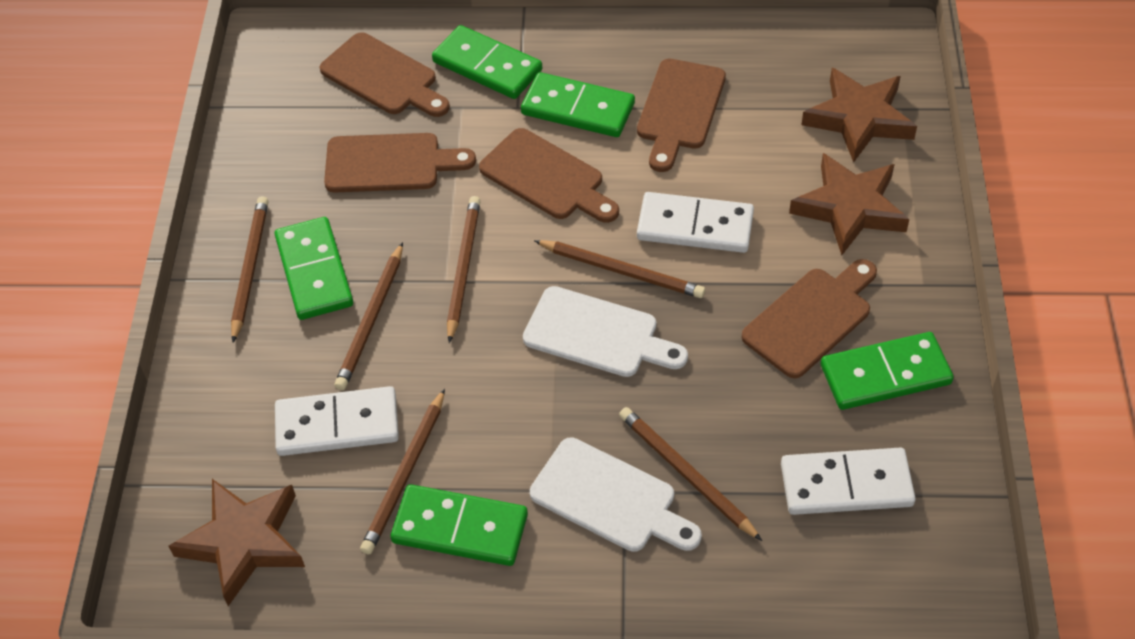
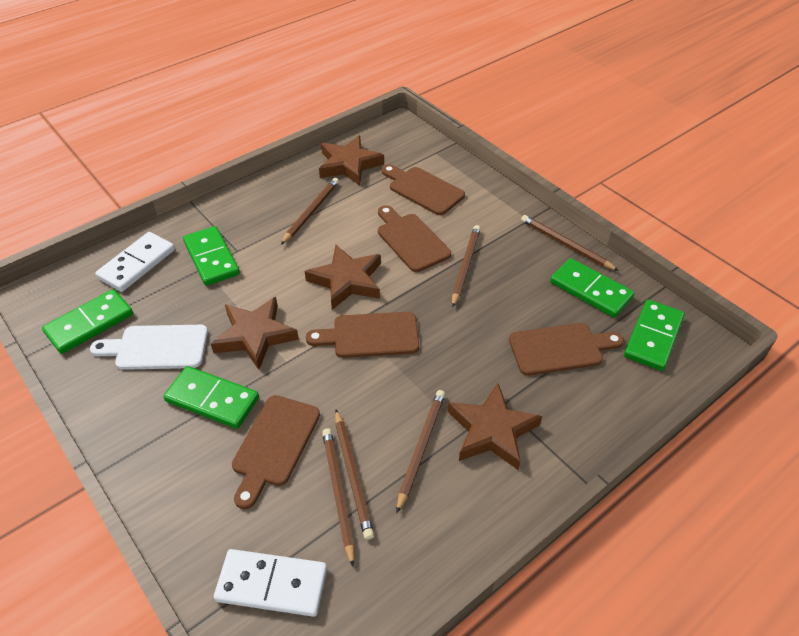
brown star: [169,479,305,606] [789,153,909,255] [802,68,917,162] = 3 -> [211,297,299,370] [305,245,381,310] [319,136,384,186] [448,383,542,470] = 4
white cutting board: [523,286,688,377] [530,437,702,552] = 2 -> [90,325,208,370] = 1
white domino: [275,386,399,456] [637,192,754,253] [781,447,916,515] = 3 -> [95,232,175,292] [214,549,327,617] = 2

